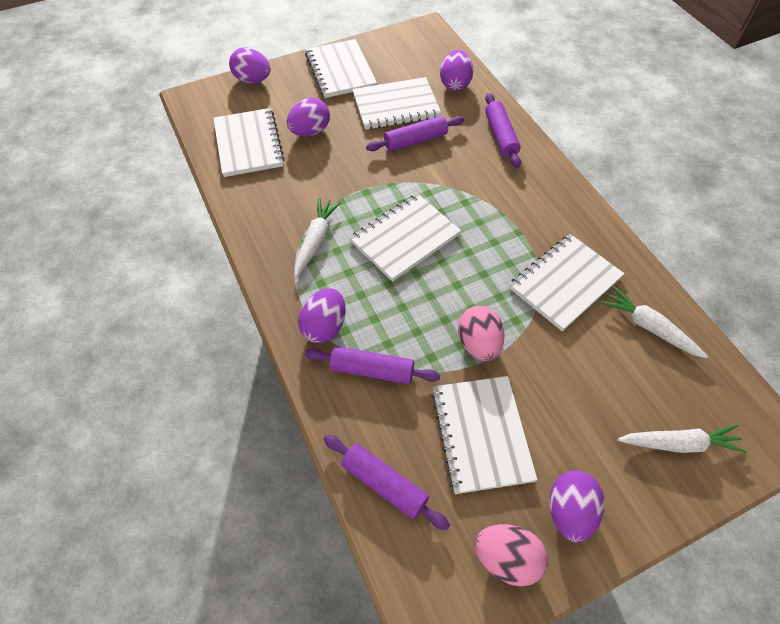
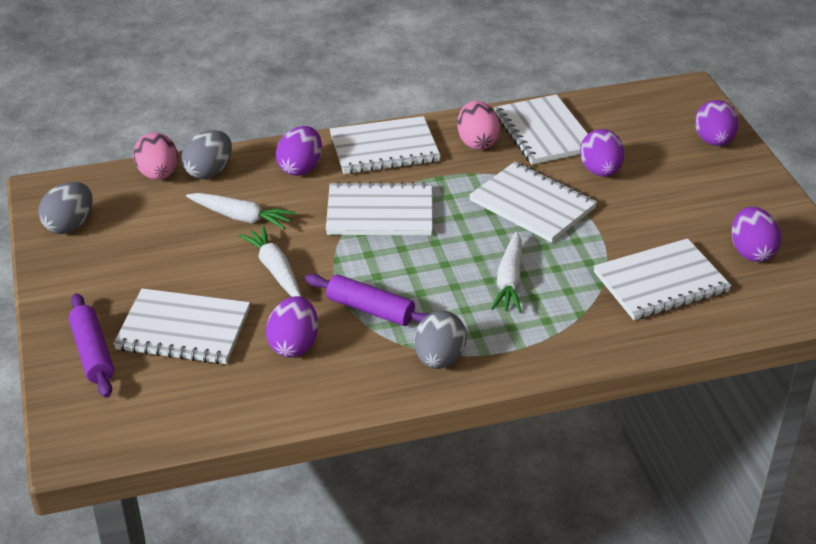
grey egg: none = 0 -> [38,182,93,234] [181,130,232,179] [414,311,467,369] = 3
purple rolling pin: [305,346,440,384] [324,434,450,530] [366,116,465,151] [485,93,521,168] = 4 -> [69,293,114,398] [305,274,429,326] = 2

